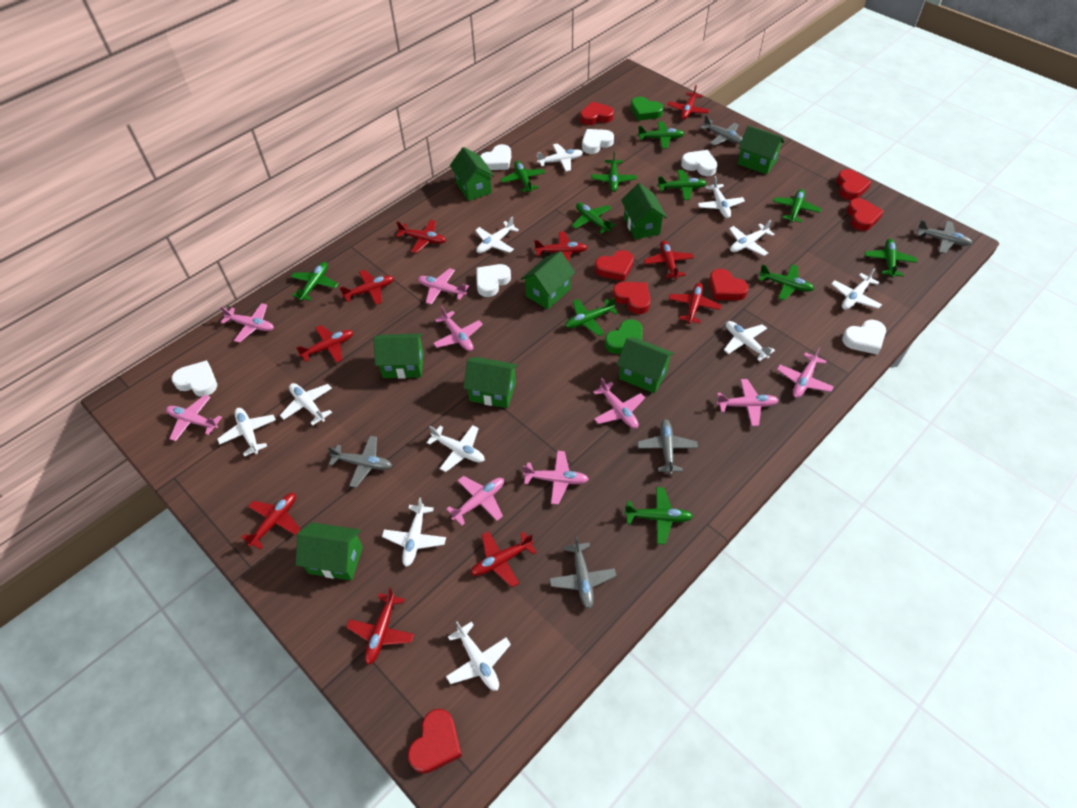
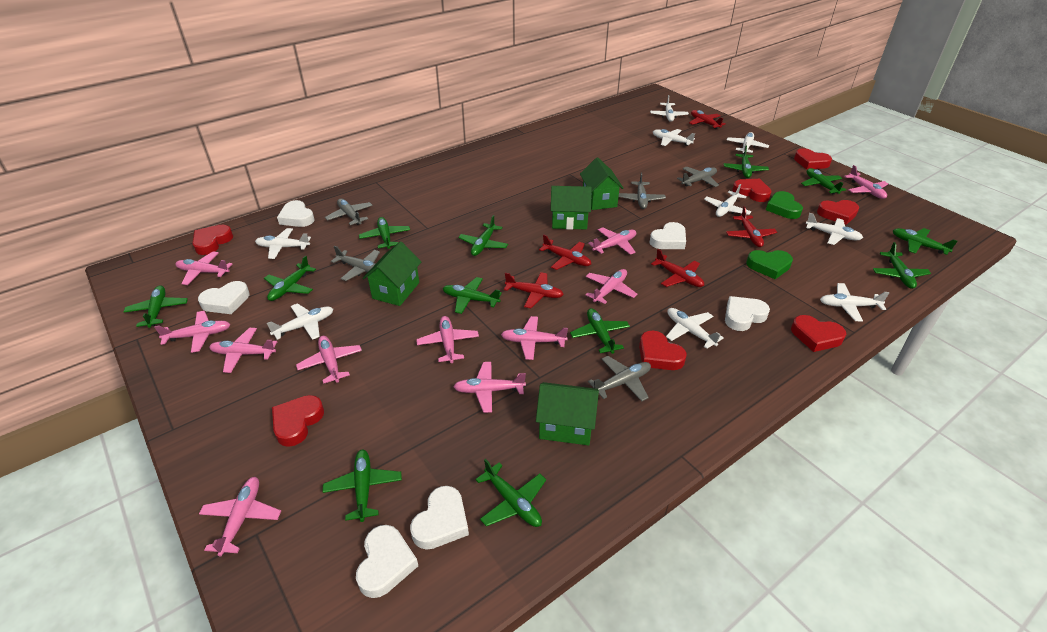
green house: [296,522,363,581] [373,334,424,379] [450,147,494,201] [463,357,518,408] [521,251,575,309] [617,337,674,393] [621,183,667,240] [738,126,785,174] = 8 -> [363,241,421,306] [536,382,599,446] [551,186,592,230] [580,157,624,210] = 4
green plane: [291,262,338,301] [501,161,545,192] [565,297,618,336] [572,203,616,234] [591,151,637,192] [624,487,693,545] [638,121,685,149] [657,170,707,200] [759,264,814,301] [773,189,821,223] [865,239,917,278] = 11 -> [124,285,188,328] [264,256,316,301] [322,449,402,522] [359,217,410,249] [443,277,502,314] [458,215,508,256] [475,459,546,527] [570,308,630,354] [724,146,769,178] [801,168,846,195] [873,242,931,289] [893,228,958,255] = 12
pink plane: [166,395,222,441] [220,303,274,343] [418,268,469,305] [433,306,483,351] [446,476,504,526] [523,451,589,505] [593,378,645,429] [716,379,779,426] [777,348,834,398] = 9 -> [154,311,231,353] [175,251,232,285] [199,477,281,556] [209,328,277,373] [296,336,362,384] [416,316,479,363] [453,362,526,413] [501,316,568,360] [586,269,638,304] [588,227,636,255] [844,165,888,199] = 11
red plane: [241,493,301,549] [296,325,353,363] [340,270,394,305] [346,588,414,665] [396,220,446,253] [470,531,537,587] [534,232,588,262] [644,240,694,279] [668,85,710,120] [669,283,721,324] = 10 -> [504,272,564,308] [539,235,591,270] [651,249,704,287] [689,110,726,129] [726,206,777,247] = 5
white plane: [217,408,276,457] [280,383,332,425] [382,497,446,567] [427,425,485,472] [446,621,511,691] [475,216,519,253] [537,143,583,171] [698,176,745,218] [724,321,775,361] [729,220,775,256] [831,269,882,310] = 11 -> [255,228,311,259] [267,303,333,340] [650,95,689,122] [653,129,695,146] [666,308,724,349] [704,184,751,217] [727,132,769,154] [806,213,863,245] [820,283,889,322] = 9

